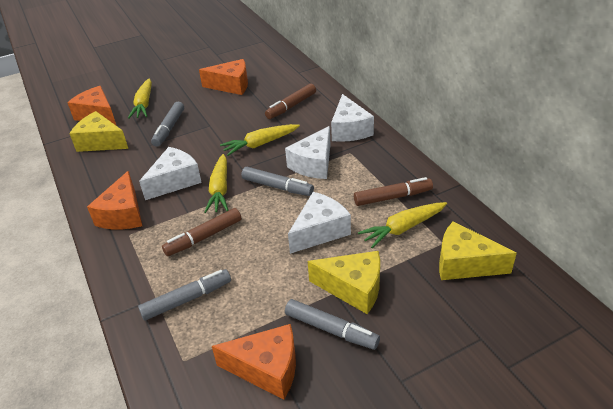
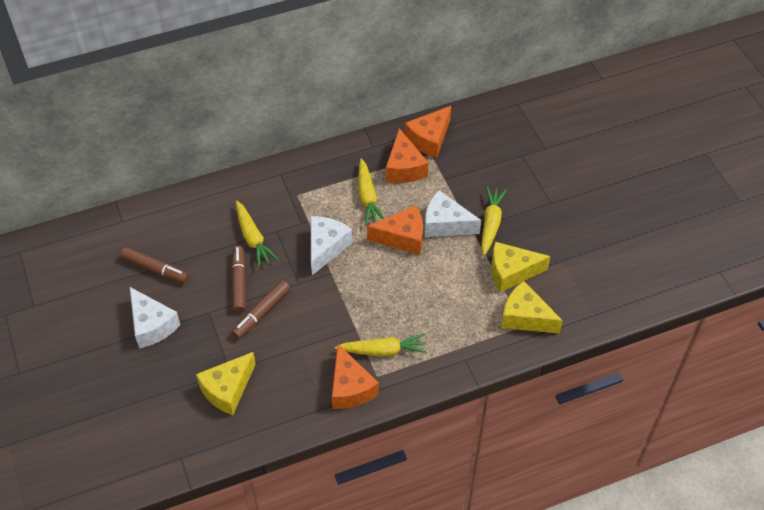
grey marker: [138,269,231,321] [151,102,184,147] [241,167,314,196] [285,299,380,350] = 4 -> none = 0
white cheese: [139,147,202,200] [285,126,330,179] [288,192,351,254] [331,94,374,142] = 4 -> [130,287,180,349] [311,216,353,275] [425,190,481,237] = 3

